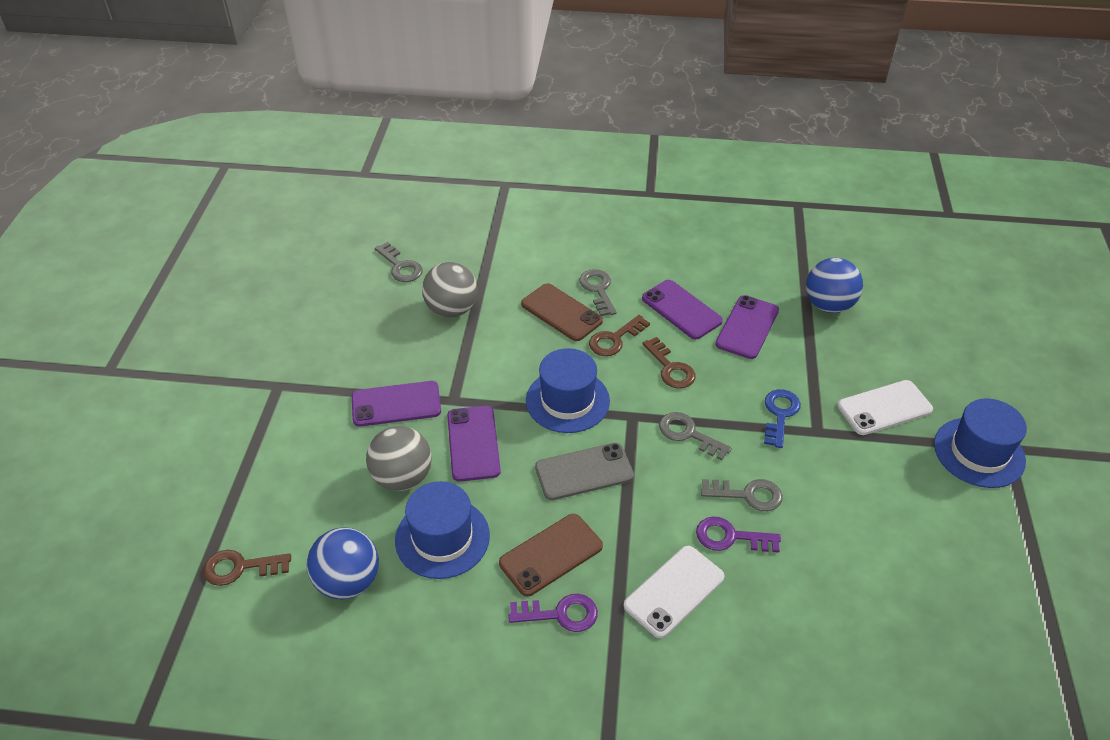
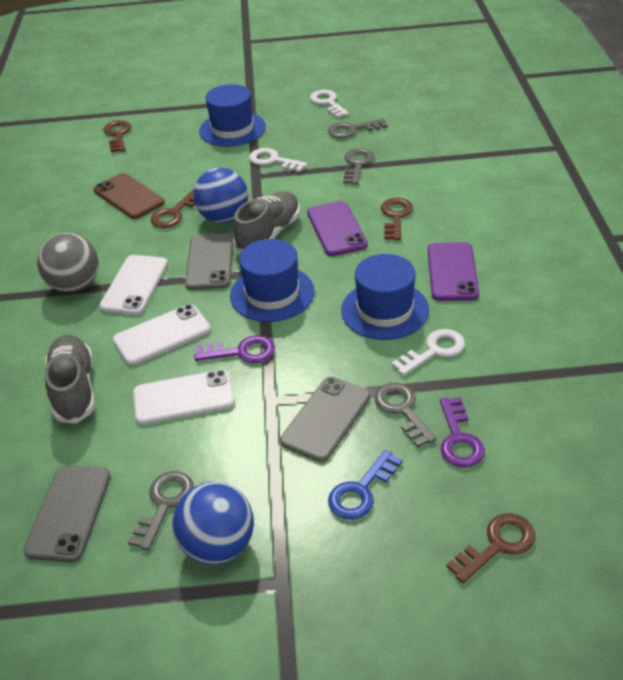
brown key: [203,550,291,586] [589,315,650,356] [642,337,696,389] = 3 -> [103,120,131,153] [151,190,195,228] [381,198,413,240] [446,513,535,583] = 4
brown phone: [499,514,603,596] [521,283,603,341] = 2 -> [94,173,165,219] = 1
grey ball: [366,426,432,491] [422,262,478,318] = 2 -> [37,233,99,292] = 1
grey phone: [535,443,634,500] = 1 -> [24,466,111,563] [185,233,233,290] [280,377,370,462] = 3
grey shoe: none = 0 -> [45,335,95,424] [233,191,300,253] = 2
purple phone: [352,381,441,427] [447,406,501,482] [642,280,723,339] [715,295,779,359] = 4 -> [307,201,368,256] [428,242,479,301] = 2
white key: none = 0 -> [249,148,308,172] [310,90,349,118] [391,329,465,376] = 3
white phone: [624,546,725,638] [838,380,933,435] = 2 -> [99,255,168,315] [113,304,211,365] [133,370,235,425] = 3

